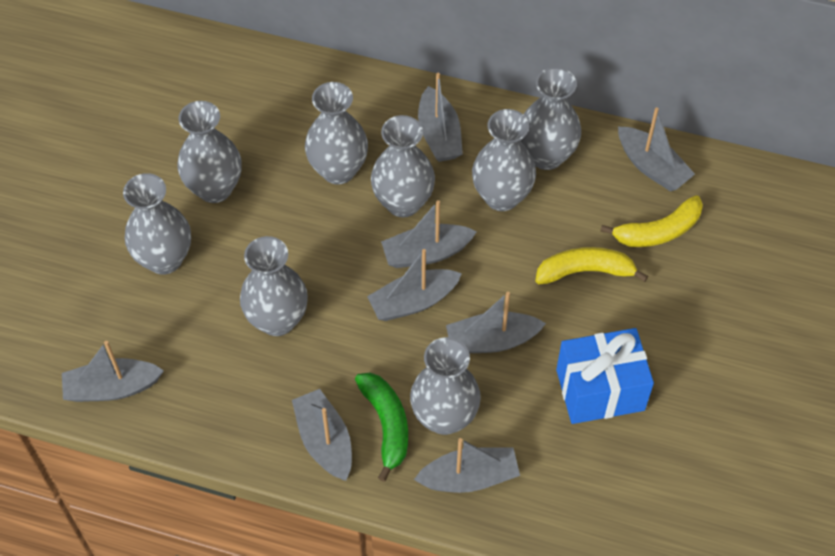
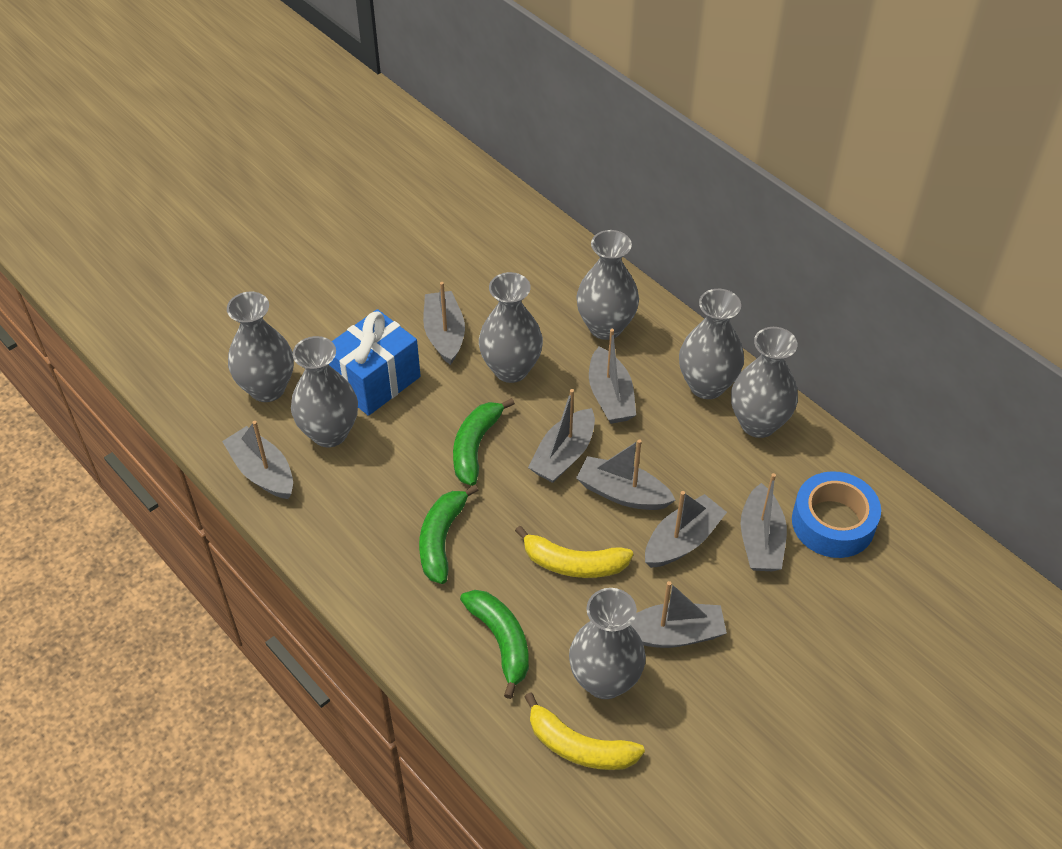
blue tape: none = 0 -> [792,471,881,558] = 1
green banana: [355,373,408,482] = 1 -> [419,485,478,584] [453,398,515,486] [460,590,529,699] = 3
grey vase: [123,173,191,275] [178,101,242,203] [240,236,308,336] [305,82,368,184] [371,115,435,217] [410,337,481,435] [472,109,536,211] [520,67,581,170] = 8 -> [227,292,294,402] [291,336,358,447] [479,272,543,383] [569,588,646,699] [576,230,639,340] [679,289,744,399] [731,327,798,438] = 7

